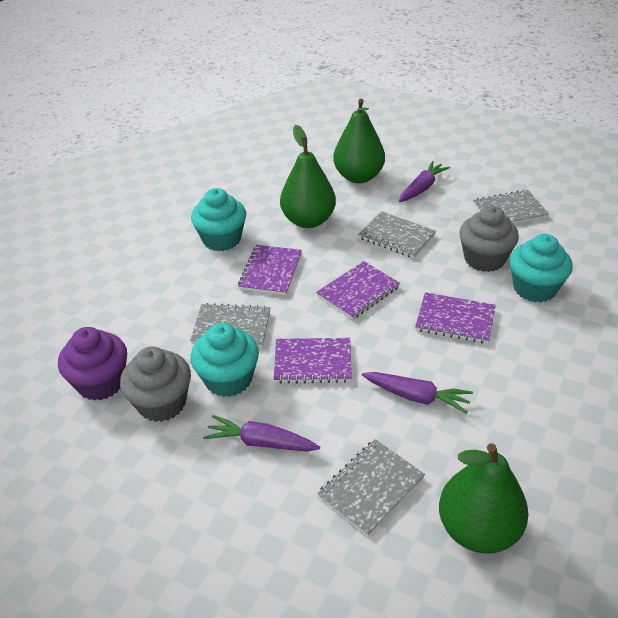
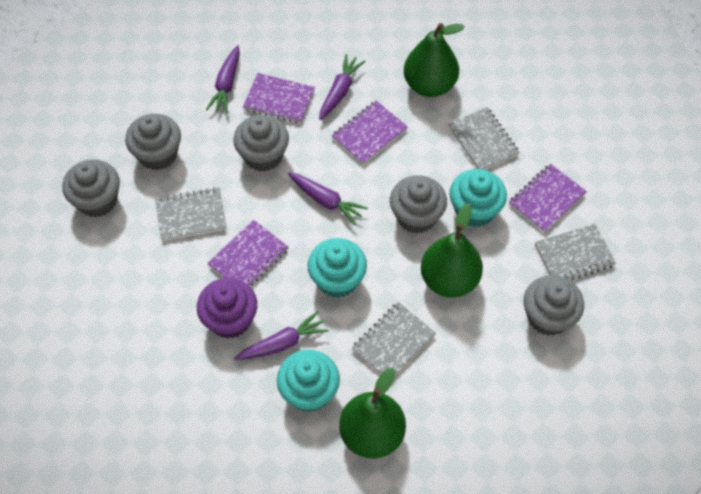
grey cupcake: [120,347,191,422] [459,206,519,272] = 2 -> [62,159,120,218] [125,114,181,170] [233,115,289,172] [390,175,447,234] [523,275,584,336] = 5
purple carrot: [203,415,320,452] [362,372,473,414] [399,161,450,202] = 3 -> [206,45,240,114] [234,311,329,360] [288,173,368,225] [319,54,366,120] = 4

